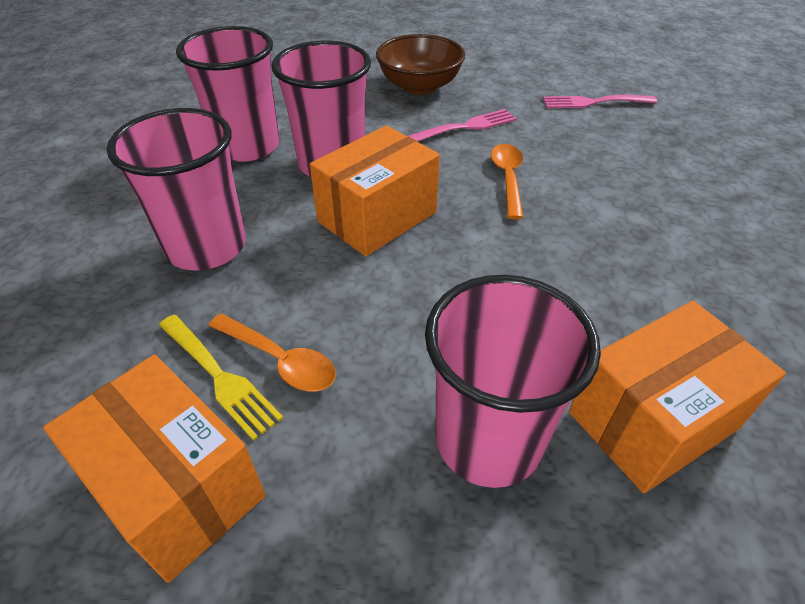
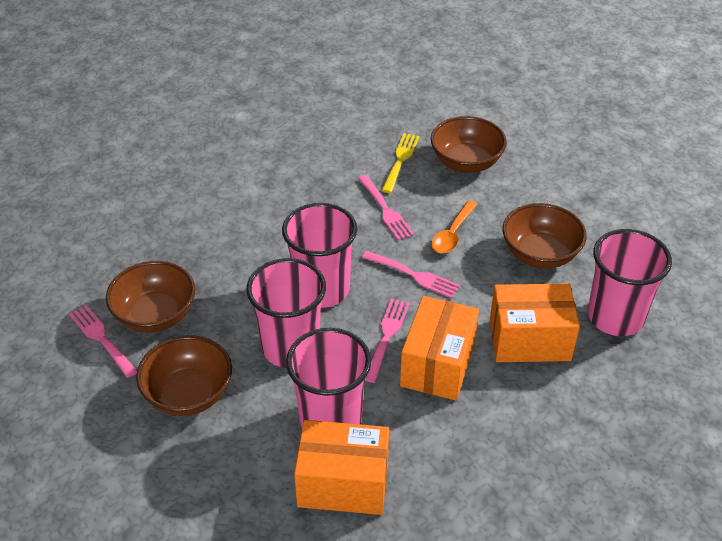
brown bowl: [376,34,465,95] = 1 -> [106,261,195,333] [136,335,232,416] [431,116,507,173] [503,203,587,269] = 4
orange spoon: [208,314,336,392] [491,144,524,219] = 2 -> [431,201,478,253] = 1
pink fork: [409,109,517,142] [543,95,657,108] = 2 -> [69,305,137,378] [358,175,414,240] [362,251,460,298] [365,298,410,383] = 4

